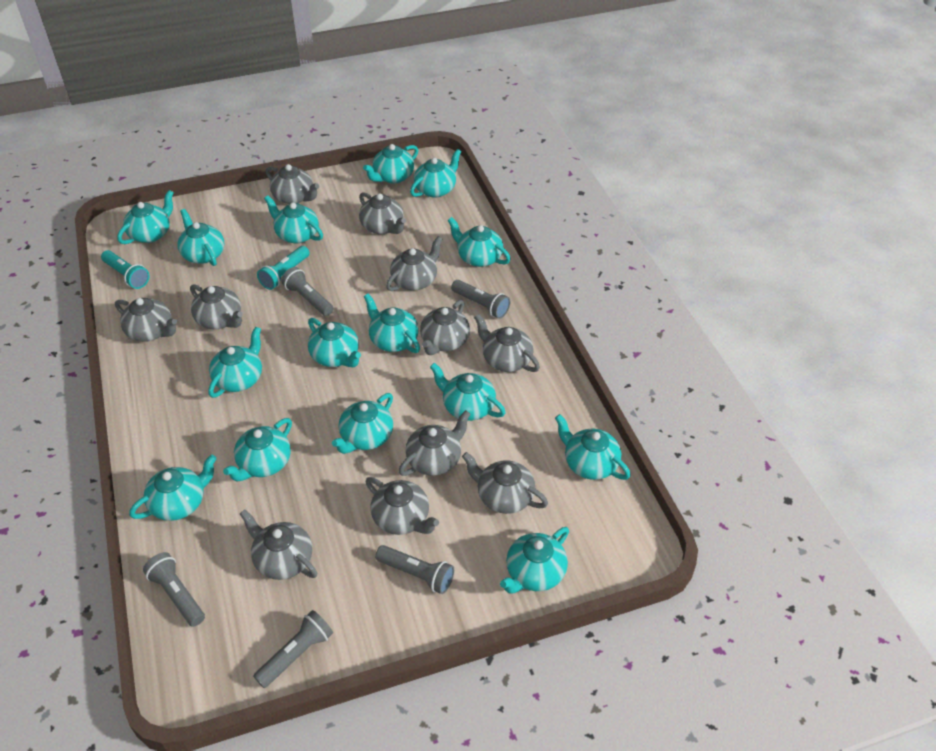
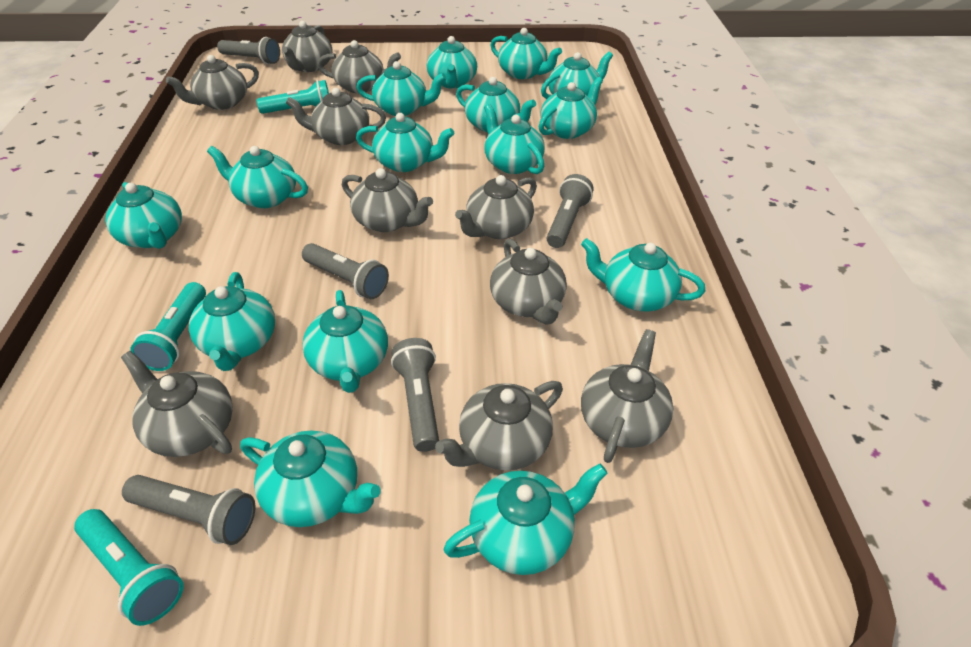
grey teapot: [115,298,177,342] [190,284,243,329] [240,509,317,580] [266,164,319,204] [359,192,406,234] [366,477,439,535] [386,236,443,291] [399,410,470,476] [420,300,470,355] [462,452,548,514] [474,314,540,372] = 11 -> [121,351,233,457] [166,55,259,110] [282,21,333,72] [286,88,386,145] [317,40,401,93] [342,168,433,232] [435,381,563,471] [455,175,537,239] [490,239,567,324] [581,329,673,463] = 10
turquoise flashlight: [101,250,150,289] [257,246,310,290] = 2 -> [74,509,184,626] [130,282,206,371] [257,80,329,114] = 3

